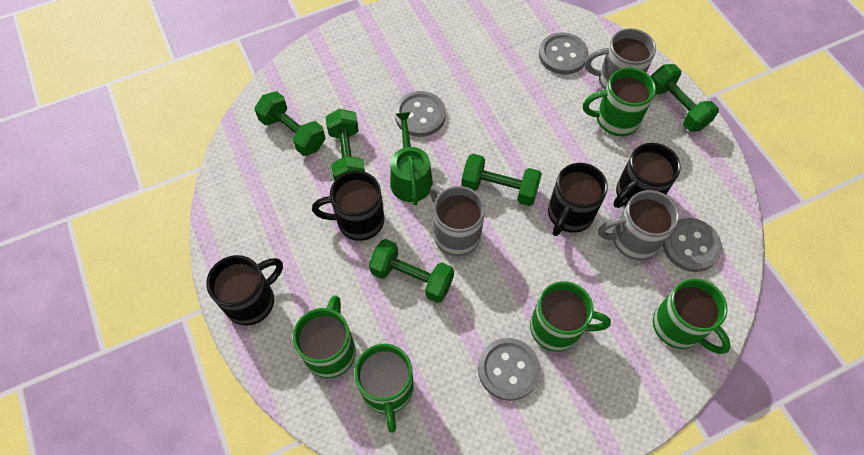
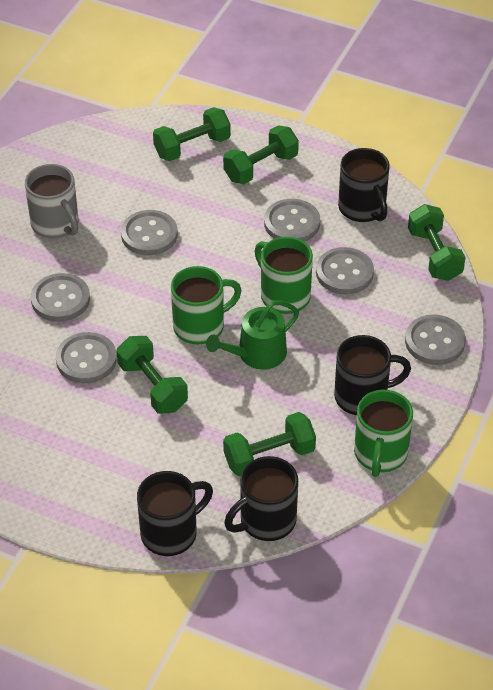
green mug: [293,295,356,378] [354,344,414,433] [530,281,611,352] [583,67,656,136] [653,279,731,354] = 5 -> [171,266,242,344] [255,237,313,314] [354,390,413,477] = 3
grey button: [395,91,446,137] [478,338,540,401] [539,32,588,74] [663,218,722,272] = 4 -> [31,273,90,322] [56,332,117,383] [121,210,178,255] [264,199,320,242] [316,247,374,294] [405,314,466,365] = 6
grey mug: [430,185,485,256] [585,28,656,89] [598,190,679,260] = 3 -> [25,164,78,239] = 1

